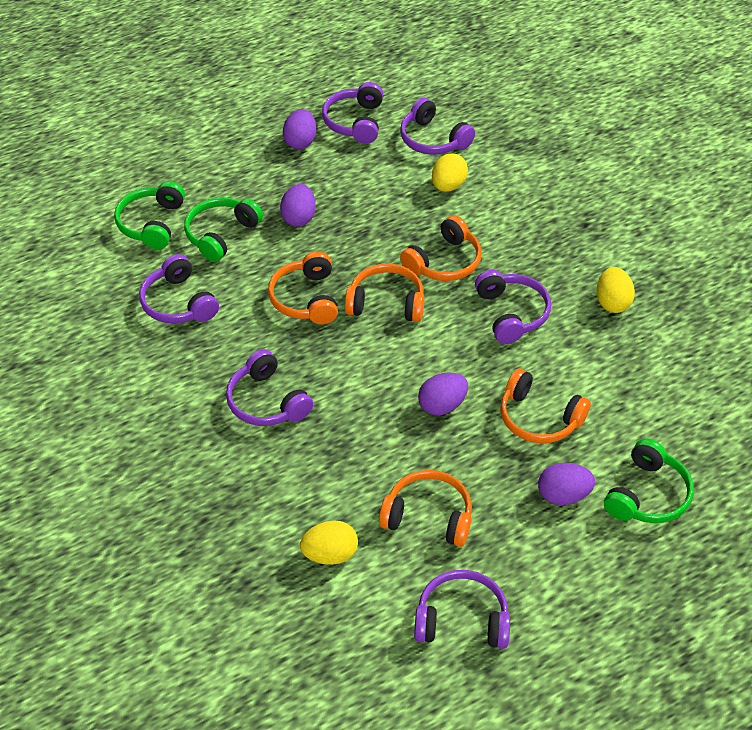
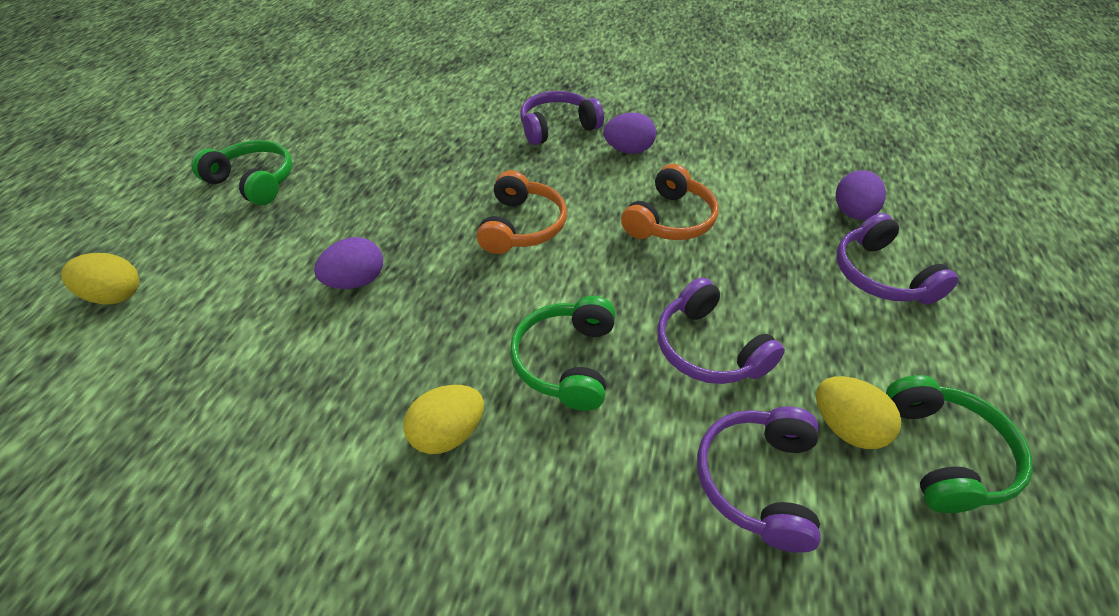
orange headphones: [268,251,338,324] [345,264,424,322] [379,470,472,547] [400,215,482,281] [500,369,591,443] = 5 -> [477,170,567,254] [621,164,718,240] = 2
purple egg: [280,184,316,227] [283,109,317,149] [418,372,468,415] [538,463,595,505] = 4 -> [314,237,383,289] [603,112,656,154] [836,170,886,220] = 3
purple headphones: [139,254,219,324] [226,349,313,426] [322,82,383,144] [400,98,475,155] [414,570,510,649] [475,270,551,344] = 6 -> [520,91,604,145] [657,277,785,384] [697,407,821,553] [836,213,959,305] = 4

